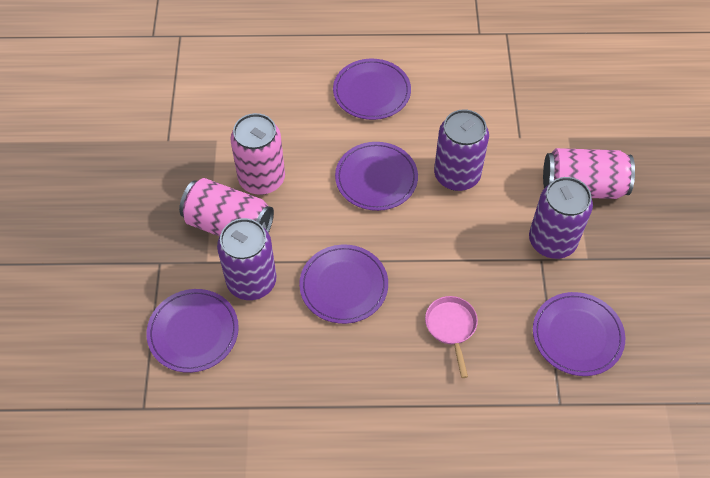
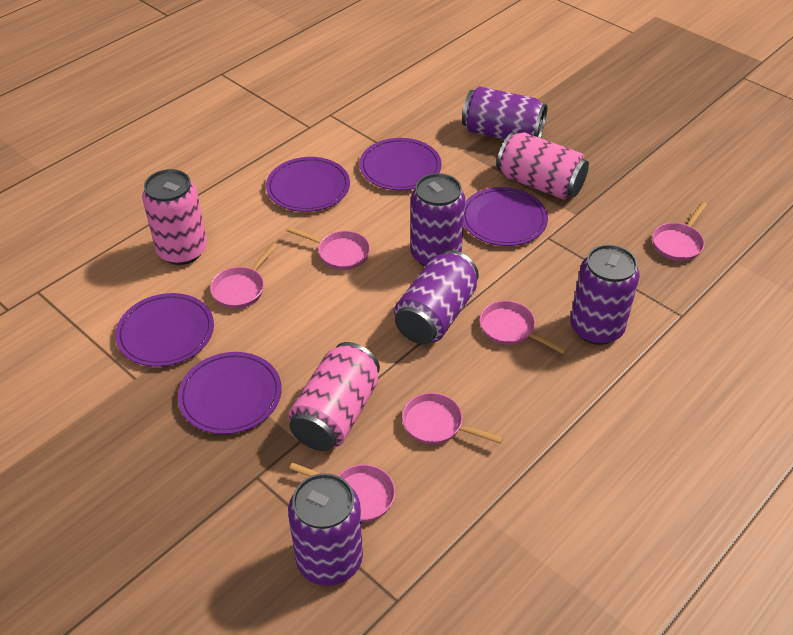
pink pan: [425,296,478,378] = 1 -> [210,243,278,309] [287,227,370,270] [289,463,395,522] [402,393,503,445] [480,301,567,354] [652,202,707,261] = 6
purple can: [217,218,276,300] [434,109,489,191] [529,177,593,259] = 3 -> [288,473,363,586] [394,250,479,344] [410,173,465,267] [462,86,547,140] [570,244,640,345] = 5

